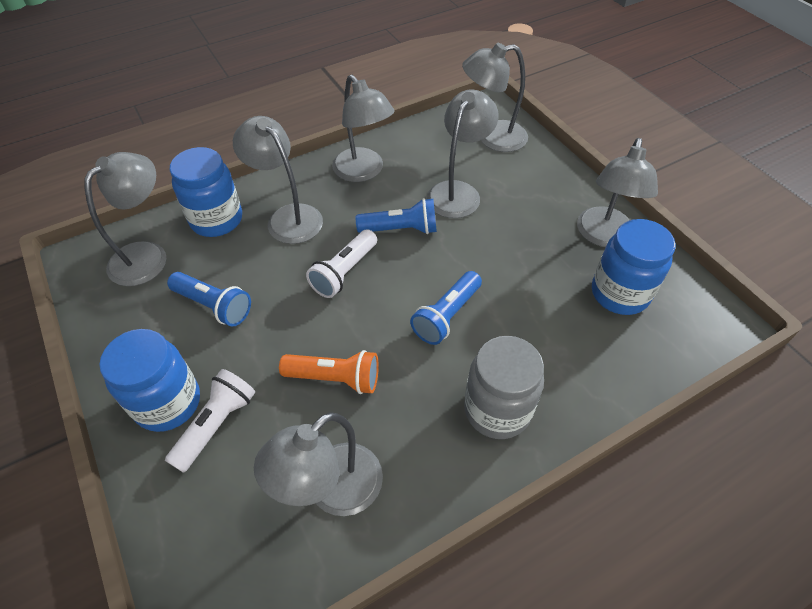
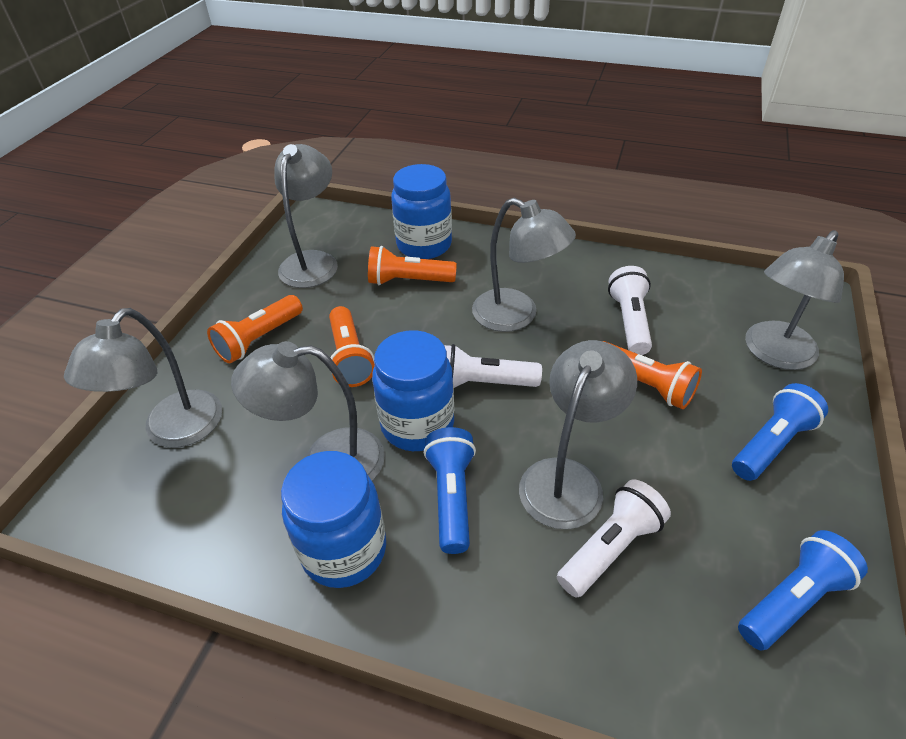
grey jar: [464,336,544,439] = 1 -> none = 0
grey lamp: [85,152,167,286] [233,116,323,244] [254,412,383,516] [332,75,395,182] [427,89,499,218] [462,43,528,152] [577,138,658,247] = 7 -> [64,308,222,448] [231,341,385,481] [274,144,338,288] [472,198,576,332] [519,340,637,529] [745,230,844,370] = 6
orange flashlight: [279,350,379,394] = 1 -> [207,295,303,363] [329,306,375,387] [368,246,457,285] [603,341,702,409] = 4
white flashlight: [165,369,255,473] [306,229,377,298] = 2 -> [444,344,542,388] [557,479,671,598] [608,266,652,355] = 3

